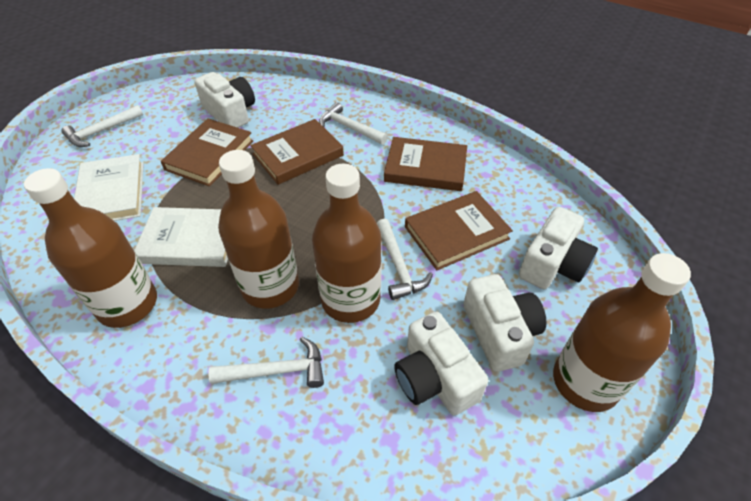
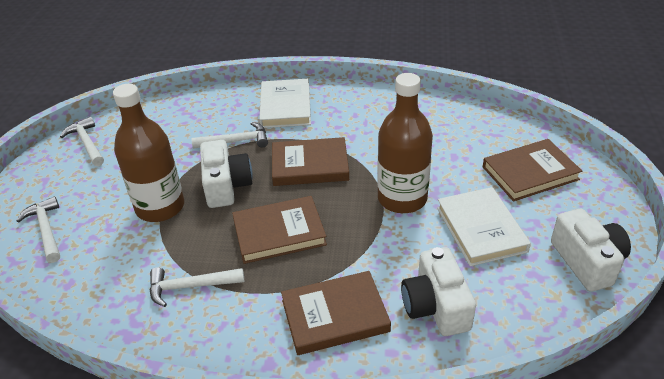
brown bottle: [24,168,157,328] [218,150,299,309] [312,163,382,323] [553,253,691,412] = 4 -> [113,84,184,222] [377,73,433,213] = 2
white camera: [194,72,255,128] [394,312,488,416] [463,274,547,372] [519,207,598,289] = 4 -> [200,140,253,208] [401,247,476,336] [551,209,631,292] = 3

